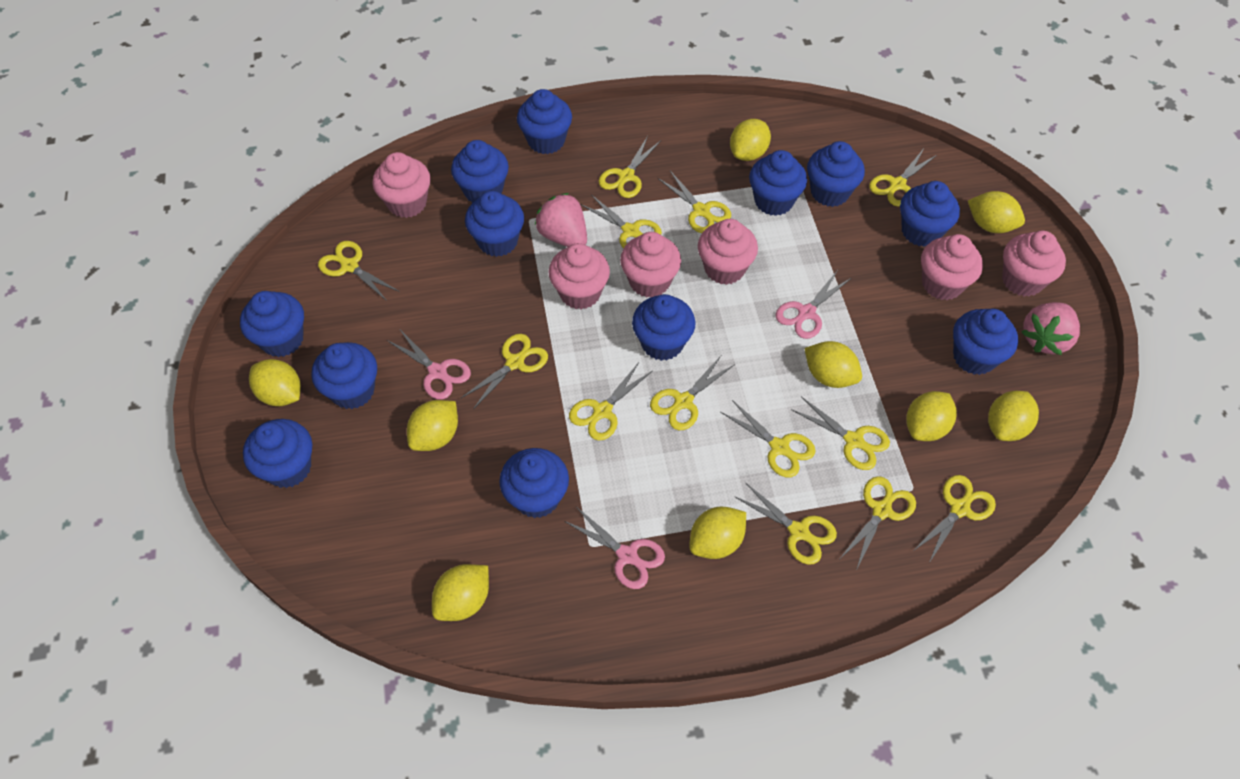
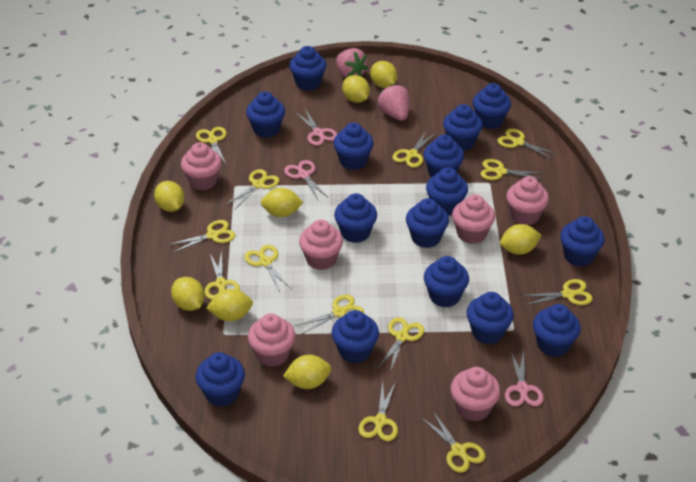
blue cupcake: [240,291,304,357] [243,419,312,488] [311,342,377,409] [451,140,509,203] [465,191,524,257] [499,448,569,518] [517,89,572,154] [632,294,695,361] [749,150,807,216] [807,141,865,207] [900,181,960,247] [953,309,1018,375] = 12 -> [196,352,245,407] [246,91,285,138] [289,46,327,91] [331,310,379,363] [333,123,374,170] [334,193,377,243] [406,198,449,248] [423,134,464,177] [424,256,469,308] [426,167,468,216] [443,104,483,151] [467,292,514,344] [472,83,511,129] [533,304,581,357] [560,216,605,267] = 15
yellow lemon: [249,359,301,406] [407,400,458,451] [432,564,489,621] [689,506,746,559] [730,119,771,161] [804,341,862,388] [906,391,957,441] [968,191,1025,233] [988,391,1039,441] = 9 -> [154,181,185,212] [171,277,205,311] [206,289,253,321] [261,188,304,217] [283,355,332,389] [342,75,370,103] [370,61,397,88] [500,224,541,255] = 8

